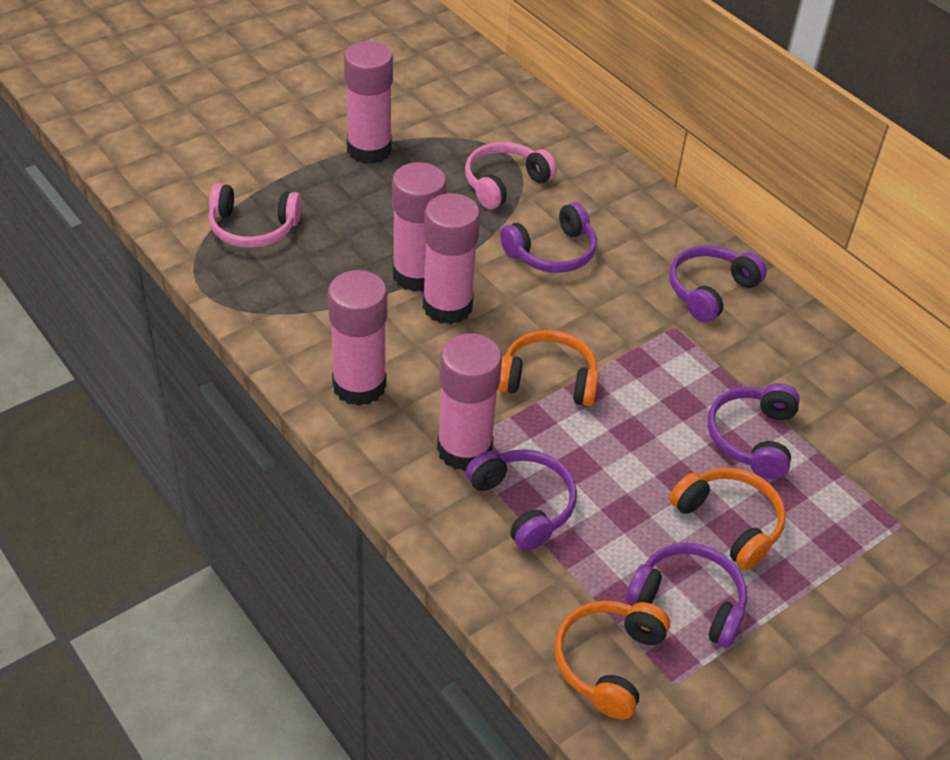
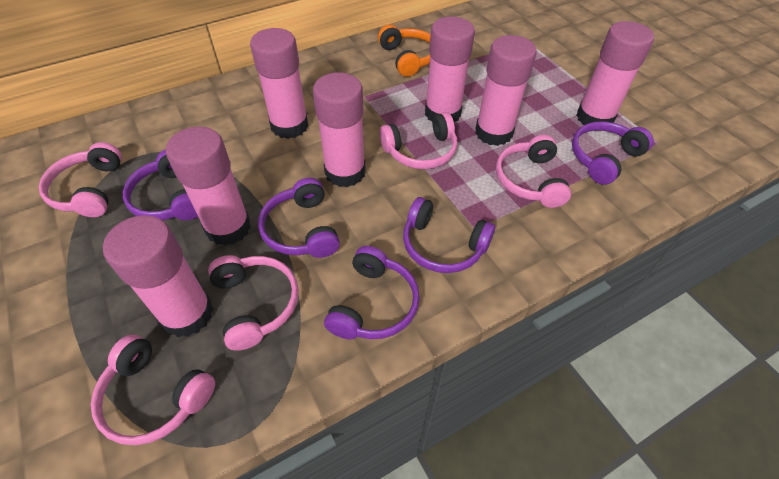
orange headphones: [498,330,599,406] [555,601,670,719] [669,468,786,570] = 3 -> [378,25,431,77] = 1
pink glue stick: [328,270,387,406] [344,41,393,164] [392,162,447,292] [423,193,480,325] [437,333,502,471] = 5 -> [103,215,213,337] [166,126,251,246] [250,28,309,139] [313,73,366,187] [425,17,475,122] [475,35,537,146] [576,21,654,125] = 7
pink headphones: [208,183,302,248] [465,142,557,209] = 2 -> [39,142,122,217] [91,334,215,445] [208,255,299,351] [380,112,457,169] [496,135,571,208] = 5

